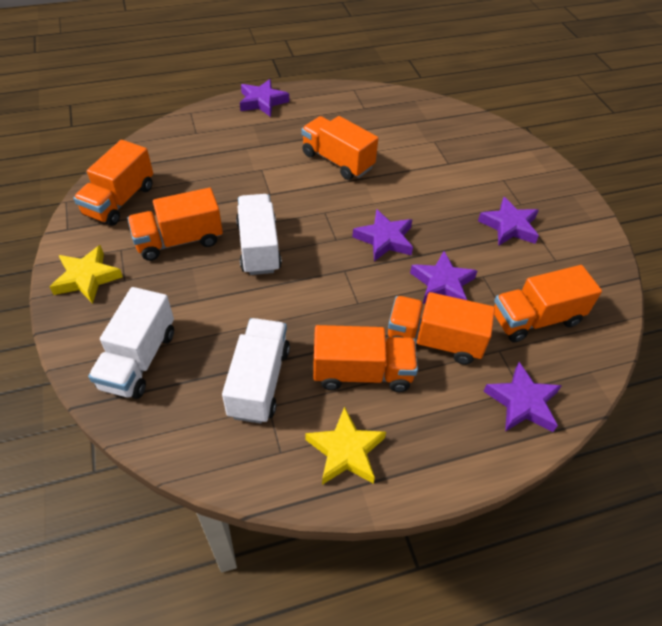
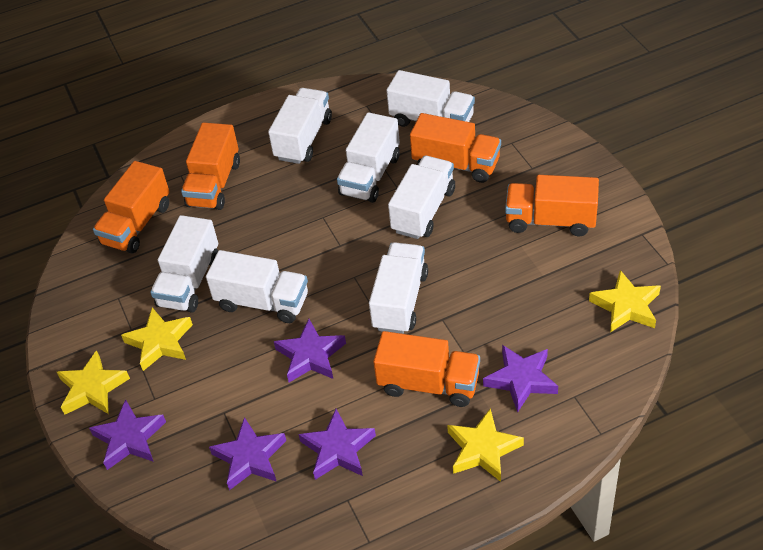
orange truck: [73,140,153,226] [127,188,223,261] [302,116,378,180] [313,325,418,392] [388,292,495,365] [494,265,602,343] = 6 -> [93,161,170,254] [181,123,240,210] [373,331,480,407] [410,113,501,183] [505,175,599,237] = 5
white truck: [88,287,174,399] [222,318,290,424] [236,194,282,275] = 3 -> [150,215,219,313] [206,250,308,323] [268,88,332,164] [337,112,400,203] [369,242,428,334] [387,70,475,127] [388,156,455,239] = 7
yellow star: [50,245,123,304] [305,406,386,485] = 2 -> [57,350,130,414] [121,307,193,371] [447,408,524,482] [589,270,661,333] = 4

